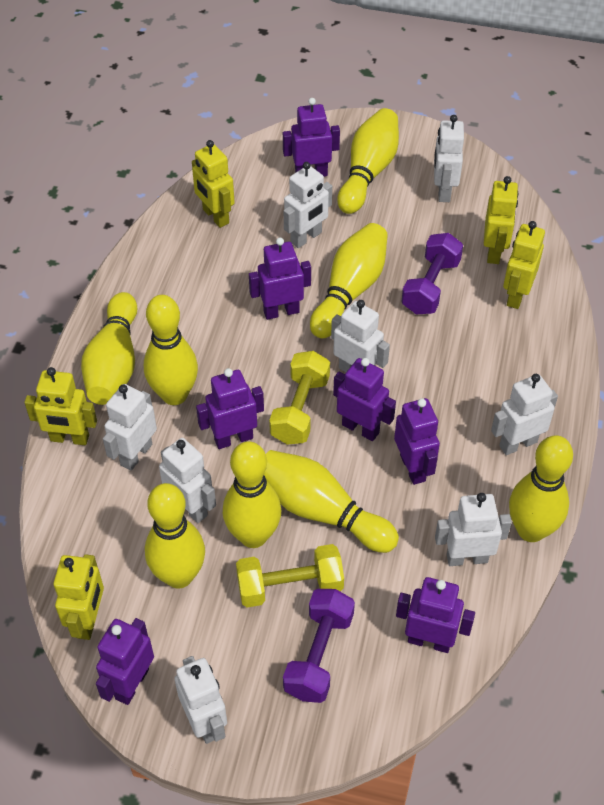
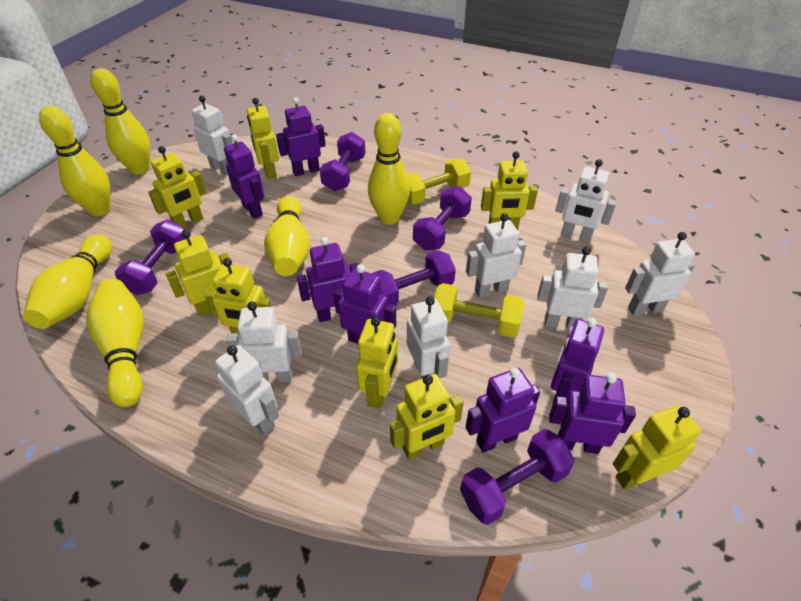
purple dumbbell: [283,589,355,703] [401,233,463,315] = 2 -> [115,220,186,295] [319,132,366,191] [372,250,456,306] [413,186,472,250] [460,429,575,525] = 5
yellow bowling pin: [81,292,137,405] [144,295,198,405] [145,483,205,589] [223,441,281,548] [264,450,399,553] [310,223,388,338] [337,108,399,214] [509,435,573,542] = 8 -> [23,234,112,329] [39,106,111,216] [86,279,144,407] [91,68,150,175] [264,196,310,276] [368,113,410,224] = 6
yellow robot: [24,367,97,445] [53,554,104,640] [192,140,235,228] [484,176,519,264] [503,221,545,309] = 5 -> [148,146,206,228] [166,230,232,317] [205,258,272,336] [247,98,279,179] [356,317,398,409] [390,374,464,460] [481,151,538,230] [613,405,701,490] = 8

